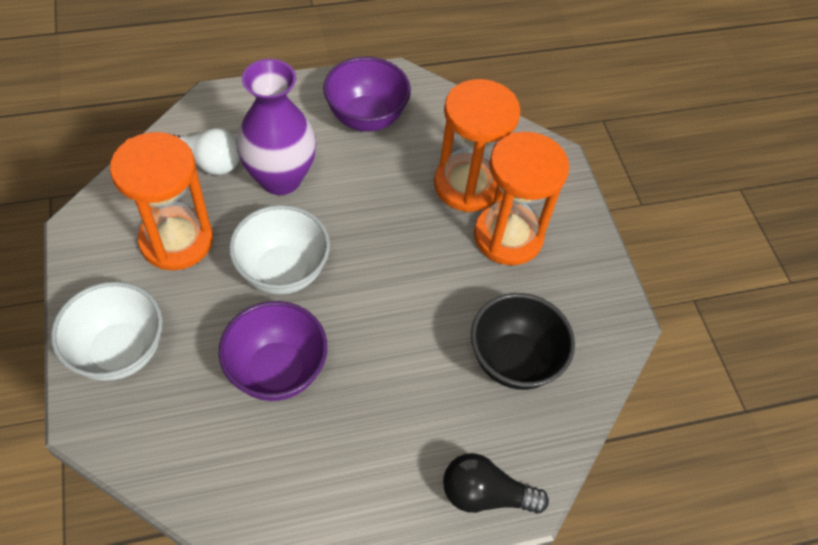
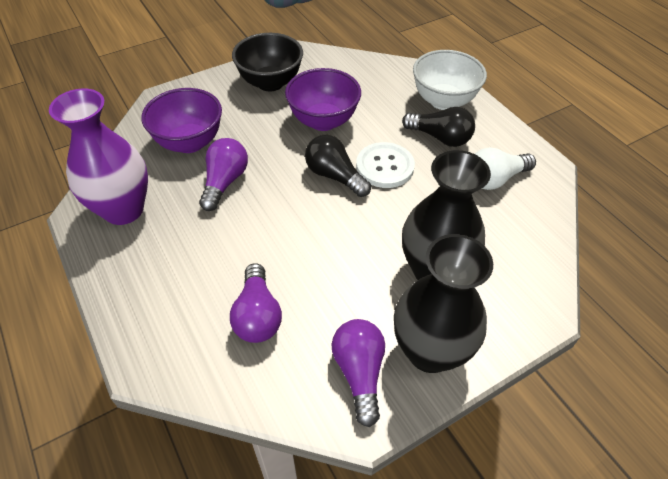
black light bulb: [443,453,549,514] = 1 -> [305,135,371,197] [402,107,475,147] = 2
black vase: none = 0 -> [394,234,493,373] [402,150,491,280] = 2
orange hourglass: [110,132,213,270] [434,79,521,212] [474,132,569,265] = 3 -> none = 0
purple light bulb: none = 0 -> [199,138,248,211] [230,263,282,343] [332,319,385,427] = 3
white bowl: [51,281,163,381] [229,205,330,295] = 2 -> [413,50,487,110] = 1
white button: none = 0 -> [356,142,415,188] = 1

